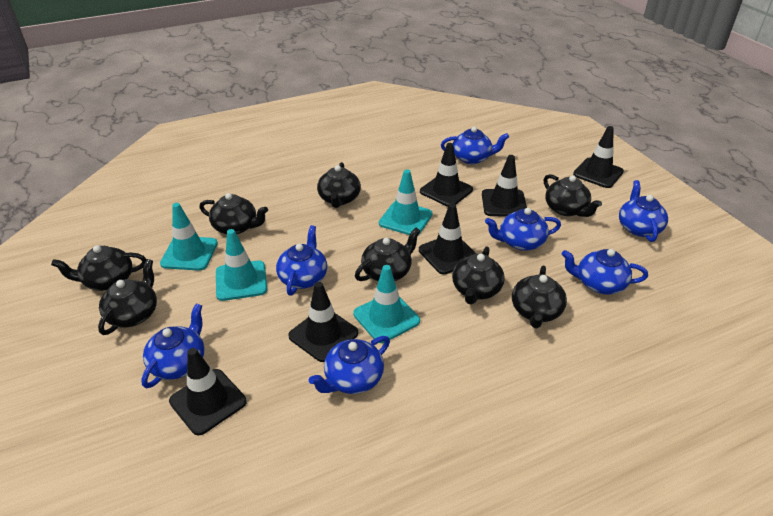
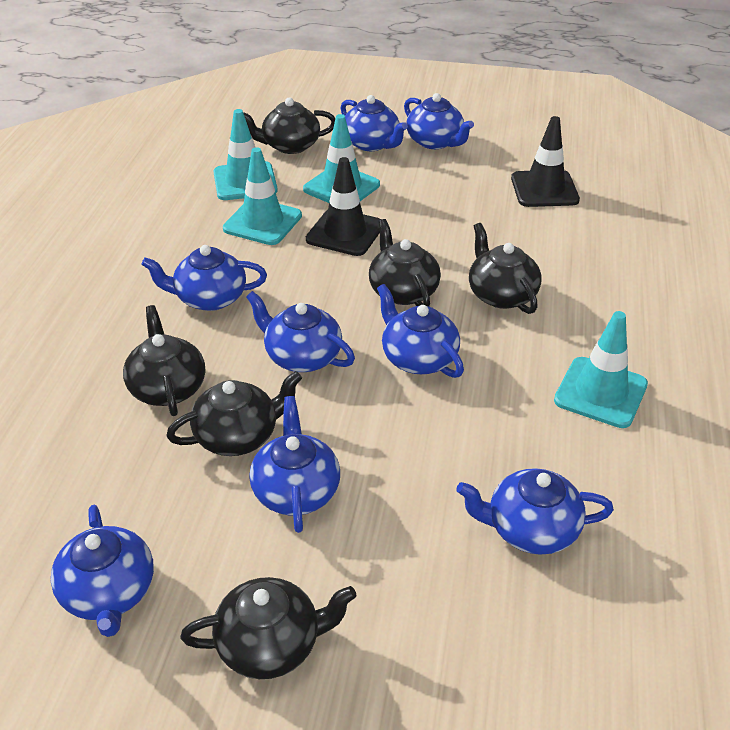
black teapot: [51,245,147,291] [98,259,157,335] [199,193,268,234] [317,162,361,208] [355,227,420,281] [452,246,505,304] [512,266,567,328] [544,174,602,217] = 8 -> [123,305,205,416] [166,371,302,456] [180,577,357,679] [243,97,335,154] [369,219,441,307] [469,223,541,314] = 6
black traffic cone: [169,348,247,435] [288,282,358,362] [419,203,476,275] [420,143,473,207] [482,155,527,217] [573,126,624,188] = 6 -> [306,157,381,256] [511,116,580,207] = 2
blue teapot: [141,304,204,388] [276,225,327,296] [309,336,390,394] [441,126,509,164] [485,208,561,251] [562,249,648,294] [619,180,668,242] = 7 -> [51,505,154,637] [141,245,267,311] [246,291,355,372] [249,396,340,533] [340,95,408,151] [377,284,464,378] [404,93,474,149] [456,468,614,555] = 8

